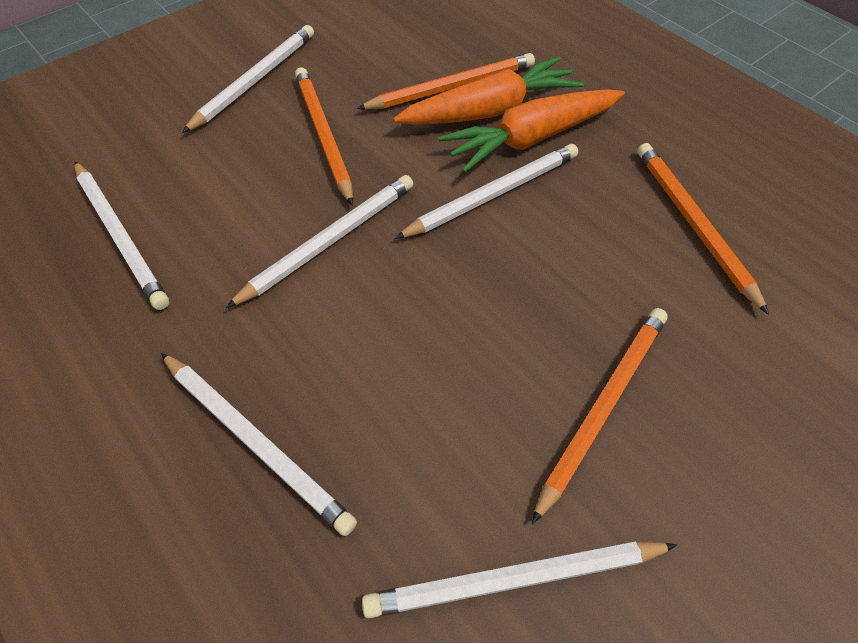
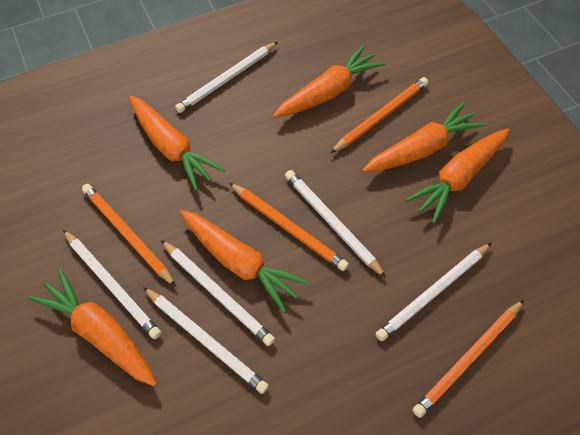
orange carrot: [393,56,584,125] [438,89,625,173] = 2 -> [28,269,157,386] [129,95,225,191] [180,210,309,313] [273,45,386,118] [362,102,486,173] [405,128,510,224] = 6

